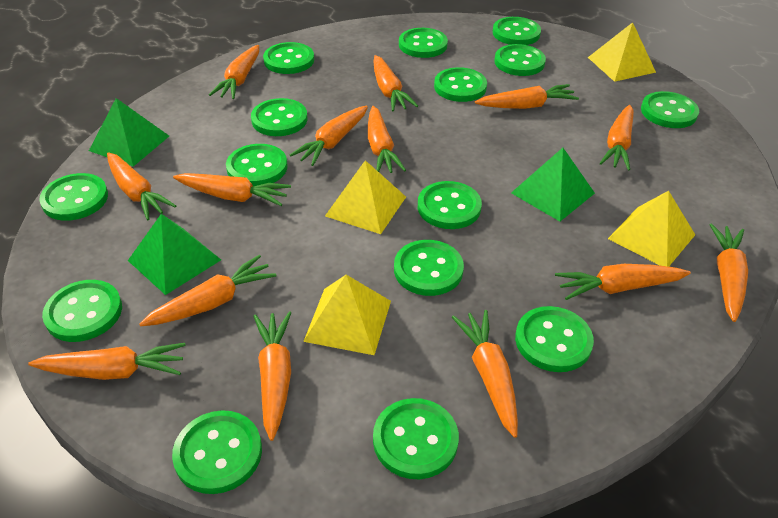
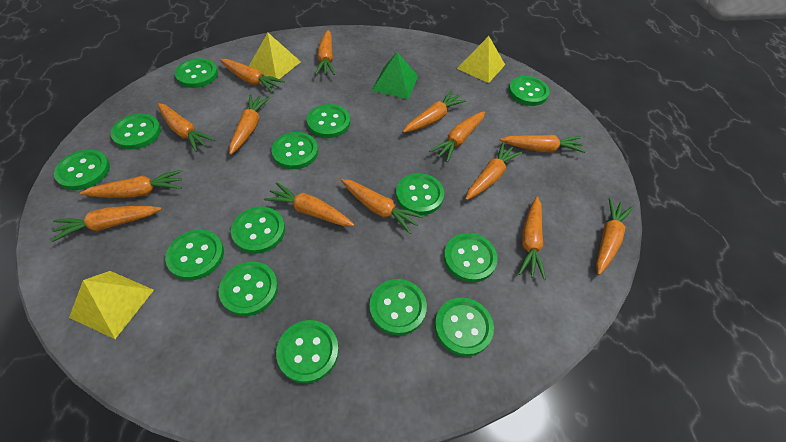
green button: [39,173,108,221] [42,280,122,342] [172,410,262,494] [226,144,288,186] [251,98,307,136] [263,42,314,74] [373,398,459,479] [394,240,464,296] [399,28,448,58] [418,181,482,229] [434,67,487,102] [493,17,541,45] [494,44,546,76] [515,306,594,372] [641,91,699,128] = 15 -> [54,150,110,190] [111,113,161,149] [165,230,224,280] [175,58,218,88] [219,262,278,316] [231,207,285,254] [271,132,318,169] [276,320,339,383] [307,104,350,138] [370,279,427,336] [396,173,444,215] [435,298,494,356] [444,233,498,282] [509,76,549,106] = 14
green pyramid: [89,98,169,167] [128,214,221,295] [511,148,595,221] = 3 -> [372,52,418,99] = 1
yellow pyramid: [303,275,391,355] [325,160,406,234] [588,22,656,82] [608,191,695,267] = 4 -> [69,271,154,339] [249,33,301,79] [457,36,505,83] = 3

